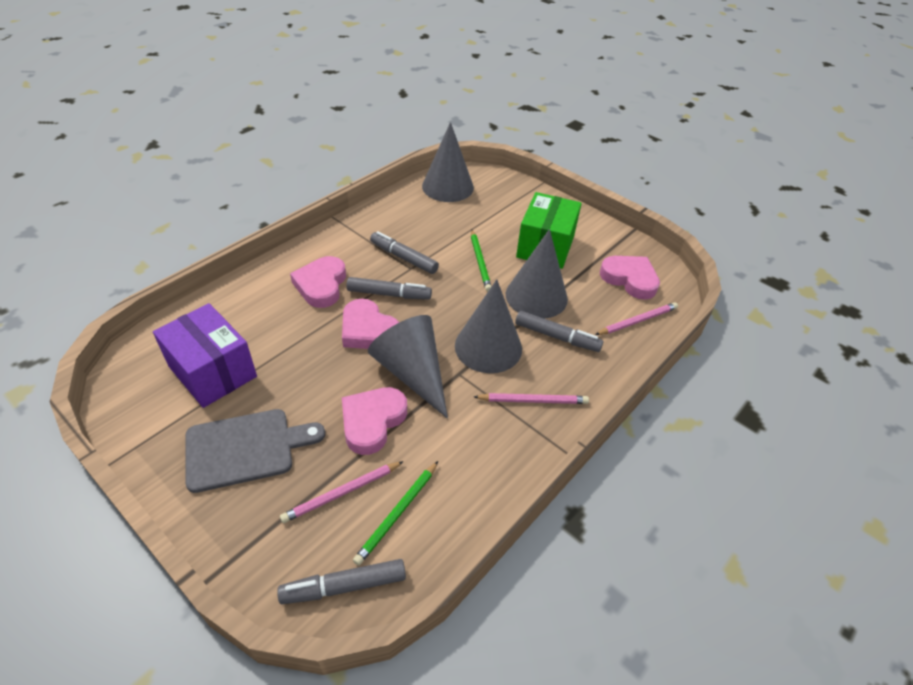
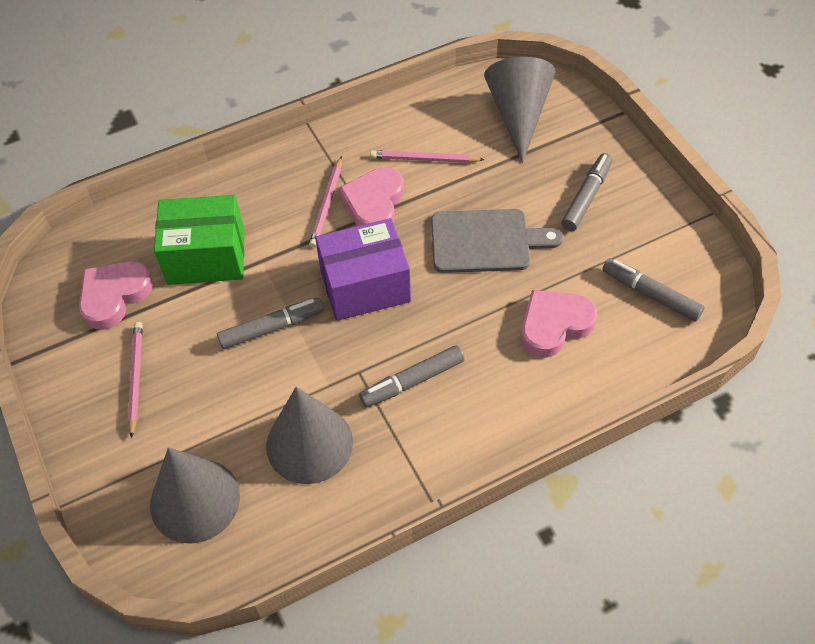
green pencil: [353,461,438,565] [471,230,491,291] = 2 -> none = 0
grey cone: [368,315,448,419] [422,122,474,202] [455,279,522,373] [506,229,568,319] = 4 -> [150,447,240,544] [266,387,353,484] [484,57,556,163] = 3
pink heart: [290,256,346,308] [342,299,399,349] [342,387,407,455] [600,256,660,300] = 4 -> [79,261,153,330] [339,167,404,226] [521,290,597,357] = 3

